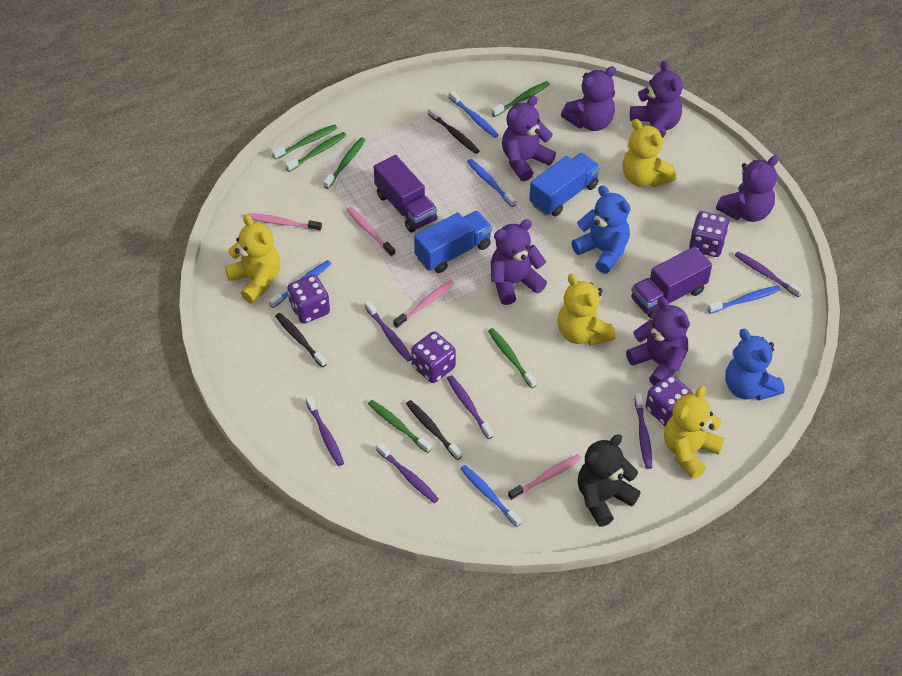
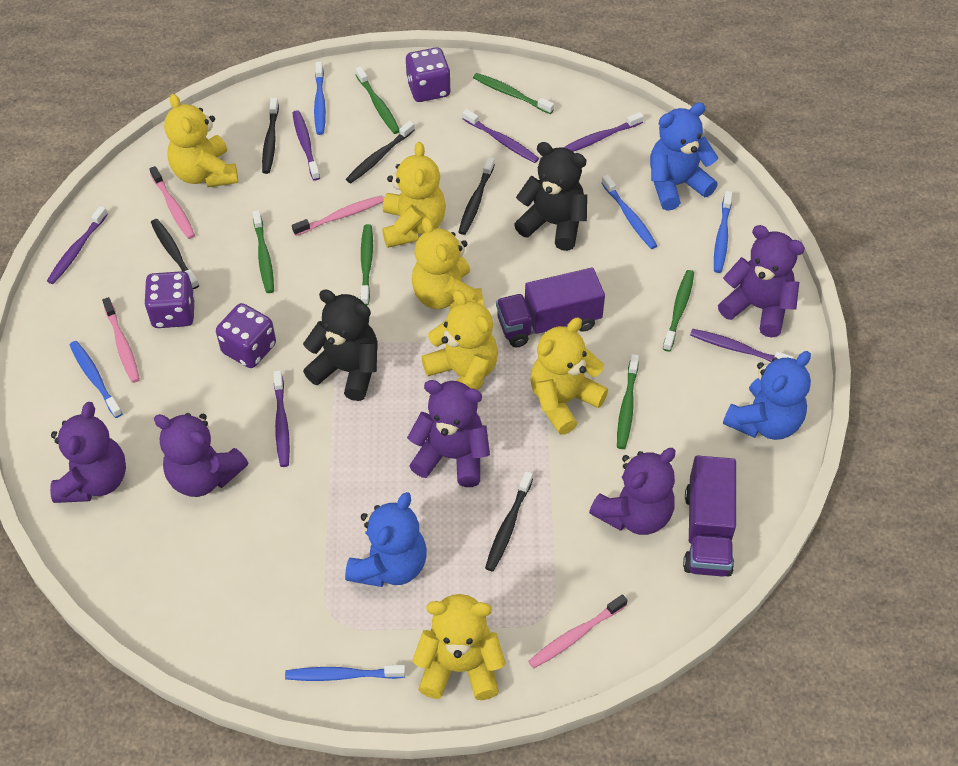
black teddy bear: [578,434,641,527] = 1 -> [303,289,378,401] [514,142,587,251] = 2
black toothbrush: [275,313,327,367] [406,400,462,460] [428,107,480,154] = 3 -> [151,219,199,289] [262,98,279,174] [346,121,415,183] [458,157,495,235] [485,471,533,571] = 5
blue teddy bear: [571,185,631,274] [725,329,785,401] = 2 -> [345,492,427,587] [650,102,718,211] [723,351,811,440] = 3
blue truck: [414,211,492,273] [529,153,600,217] = 2 -> none = 0
purple dice: [287,275,330,324] [411,331,456,383] [645,374,693,426] [689,211,729,257] = 4 -> [144,271,195,328] [216,303,276,368] [406,47,451,102] = 3
purple teddy bear: [491,219,547,305] [502,96,556,181] [561,66,616,131] [626,297,690,386] [630,61,683,136] [716,155,778,222] = 6 -> [50,402,126,503] [154,413,248,497] [407,380,490,487] [589,448,676,535] [718,225,805,338] = 5
yellow teddy bear: [225,214,281,303] [557,273,615,346] [623,119,676,187] [664,386,724,479] = 4 -> [164,94,238,187] [382,142,446,248] [412,217,483,310] [412,594,506,700] [421,290,498,390] [530,318,608,435] = 6

